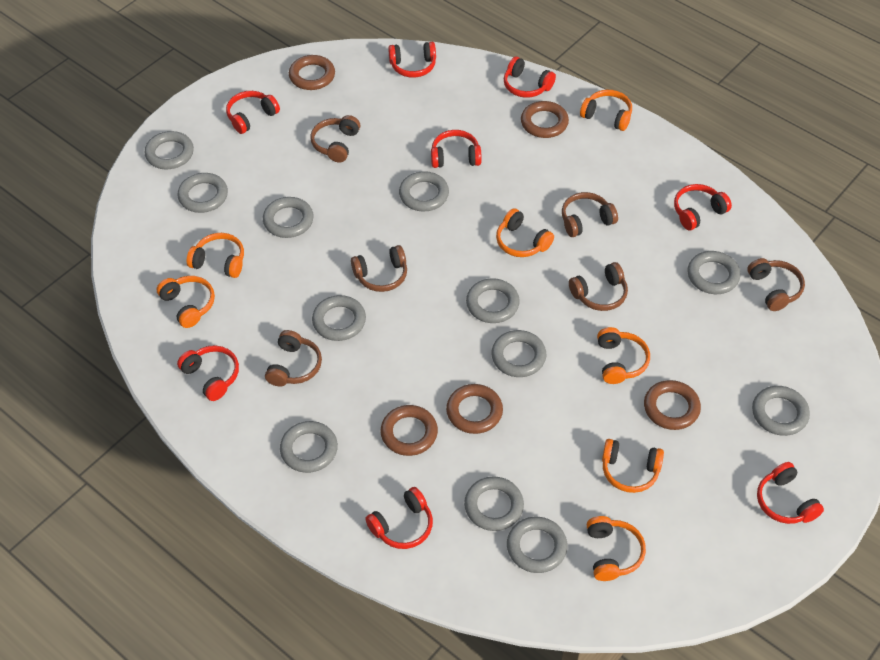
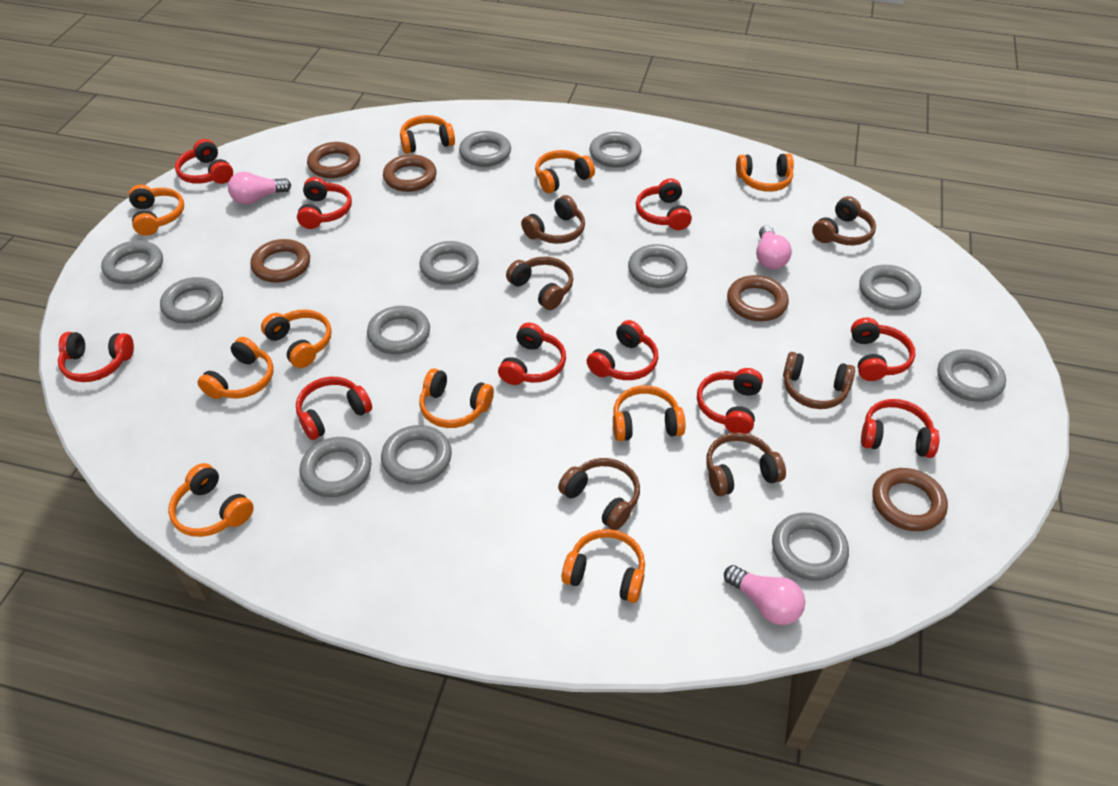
orange headphones: [157,276,215,328] [187,233,244,278] [496,208,554,257] [580,90,632,131] [587,516,646,581] [597,327,650,384] [602,439,664,493] = 7 -> [129,185,184,236] [168,463,254,537] [197,337,273,399] [261,310,332,368] [400,115,455,154] [419,368,494,428] [535,150,595,193] [561,529,645,603] [613,385,686,441] [736,153,794,192] = 10
pink light bulb: none = 0 -> [228,172,291,205] [724,565,805,625] [756,225,792,270] = 3
red headphones: [177,345,239,401] [226,91,280,134] [365,487,433,549] [388,42,436,78] [431,130,482,168] [504,57,556,98] [674,184,732,230] [757,462,824,524] = 8 -> [58,332,134,382] [175,139,233,184] [296,377,372,440] [297,177,352,229] [498,323,566,385] [587,320,658,380] [636,178,692,230] [697,368,763,433] [851,318,915,381] [861,399,940,458] = 10

